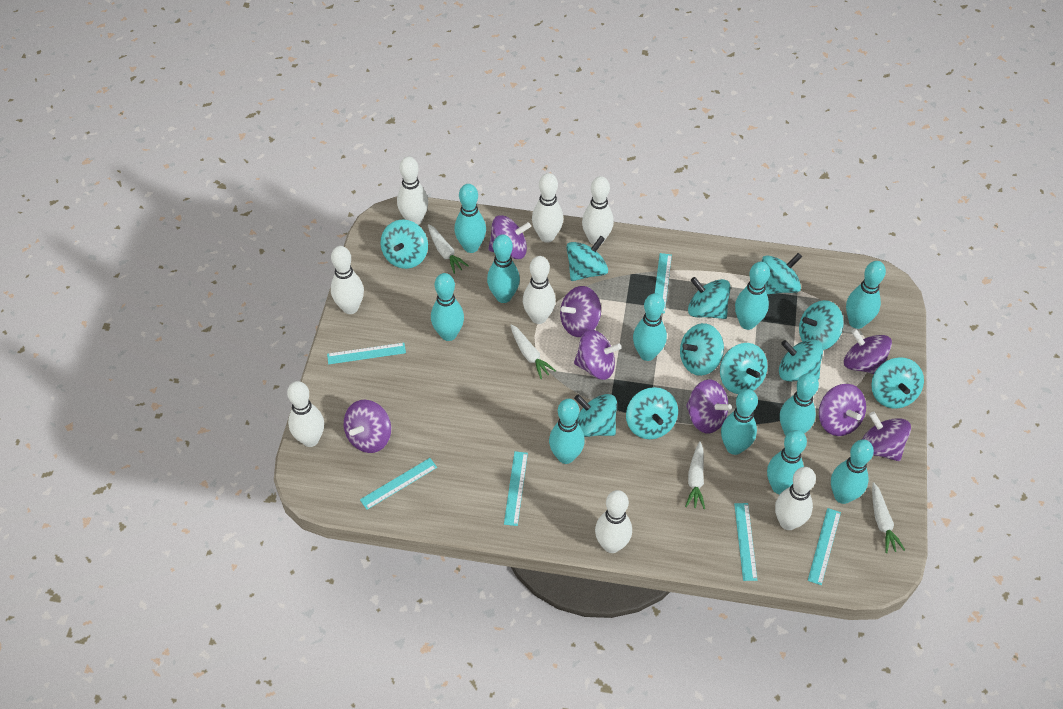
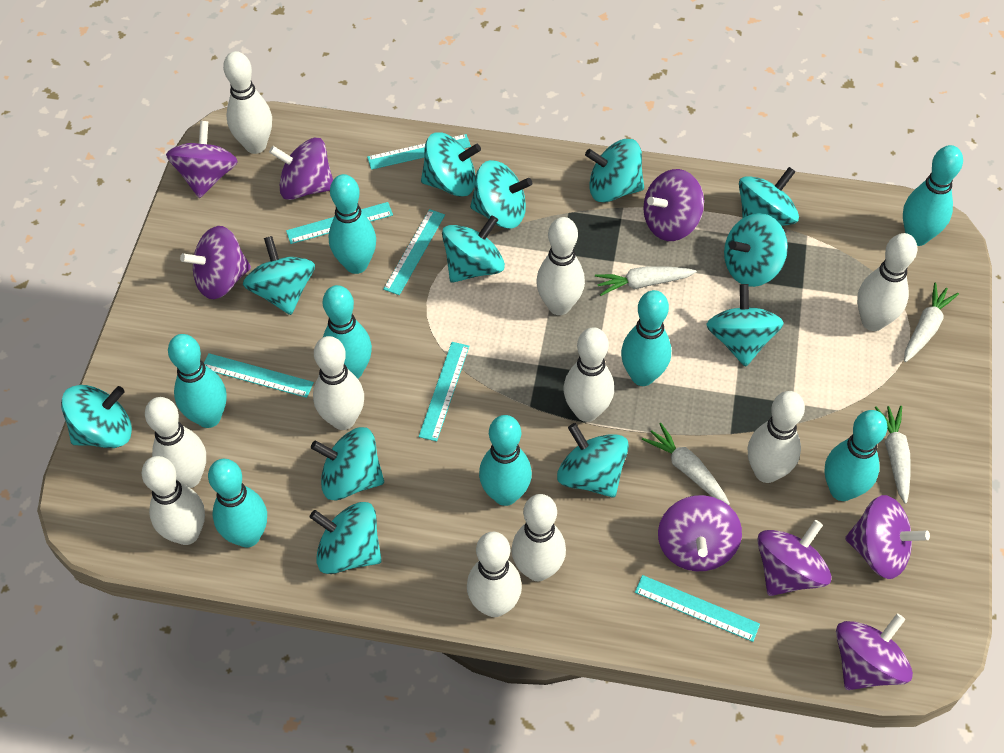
turquoise bowling pin: [431,273,464,341] [455,184,486,253] [487,234,520,303] [549,399,585,464] [633,293,667,361] [721,389,758,455] [735,262,770,330] [767,430,807,494] [780,373,819,436] [831,440,874,504] [846,261,886,329] = 11 -> [168,334,227,428] [208,459,267,548] [323,285,372,379] [329,174,376,274] [479,415,532,506] [621,290,671,386] [824,410,887,501] [903,145,963,246] = 8
turquoise spinning top: [381,219,428,269] [566,236,608,281] [574,394,617,437] [626,387,678,439] [680,323,724,376] [688,277,731,319] [720,343,768,394] [762,253,802,294] [779,339,823,382] [799,300,844,350] [871,357,924,409] = 11 -> [61,385,132,448] [243,236,315,315] [310,502,382,574] [311,427,384,500] [421,133,481,197] [442,215,505,283] [470,160,532,228] [557,423,629,498] [585,139,644,203] [706,284,784,367] [724,213,788,287] [739,167,799,226] = 12
white bowling pin: [287,381,324,447] [331,246,364,314] [397,156,428,225] [523,256,556,324] [532,173,563,243] [582,176,614,245] [595,490,632,553] [775,467,816,530] = 8 -> [142,456,205,545] [145,397,206,488] [223,51,272,154] [313,336,364,430] [467,532,522,617] [512,494,566,581] [536,217,585,315] [563,327,614,422] [748,391,805,483] [857,233,917,331] = 10

